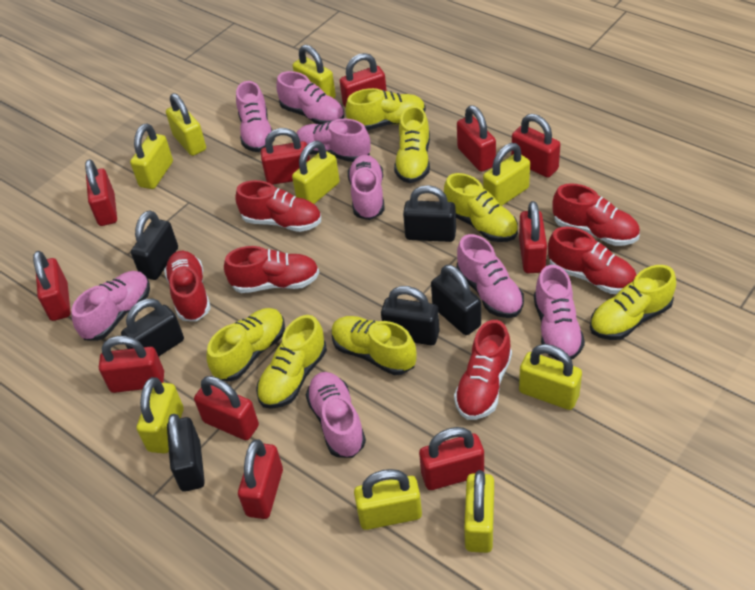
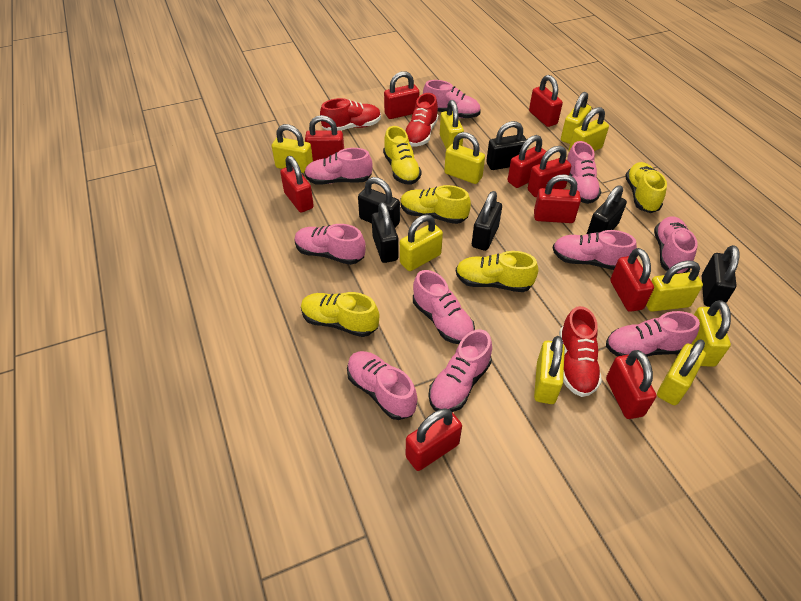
pink shoe: [71,271,150,341] [236,81,275,152] [276,71,344,124] [297,119,371,162] [306,372,366,458] [348,155,385,220] [457,234,524,318] [534,265,585,361] = 8 -> [294,224,366,265] [304,148,372,185] [347,351,417,420] [413,270,475,344] [423,80,481,118] [428,329,492,412] [553,230,637,270] [567,141,601,204] [606,311,700,360] [654,216,698,274] = 10
red padlock: [33,251,71,321] [85,159,117,226] [99,336,164,393] [194,376,259,440] [238,439,283,519] [261,128,310,185] [340,53,387,108] [419,427,484,490] [457,105,496,172] [511,114,560,178] [519,201,547,273] = 11 -> [280,156,314,212] [305,115,344,161] [384,71,419,119] [406,408,462,471] [508,135,547,188] [528,146,571,197] [529,75,563,127] [534,174,581,223] [606,350,656,419] [610,248,654,312] = 10
red shoe: [164,250,210,321] [224,246,319,293] [235,180,321,232] [454,320,512,420] [548,227,637,294] [552,183,640,246] = 6 -> [320,98,381,131] [405,93,438,146] [559,306,602,397] = 3
yellow padlock: [130,123,173,189] [137,377,184,453] [166,93,206,156] [292,141,340,204] [293,45,336,98] [354,469,422,530] [464,470,494,553] [483,143,530,206] [519,344,582,410] = 9 -> [272,124,313,173] [400,214,443,271] [440,100,464,150] [444,132,485,184] [534,336,565,404] [561,92,591,144] [569,107,609,151] [646,261,703,312] [657,340,706,405] [691,300,731,367] = 10
yellow shoe: [206,308,285,381] [256,315,327,409] [332,316,417,375] [346,88,426,130] [394,106,430,183] [444,173,518,242] [590,265,676,340] = 7 -> [301,292,380,337] [383,126,422,185] [400,185,471,224] [456,251,538,292] [625,162,667,213] = 5

